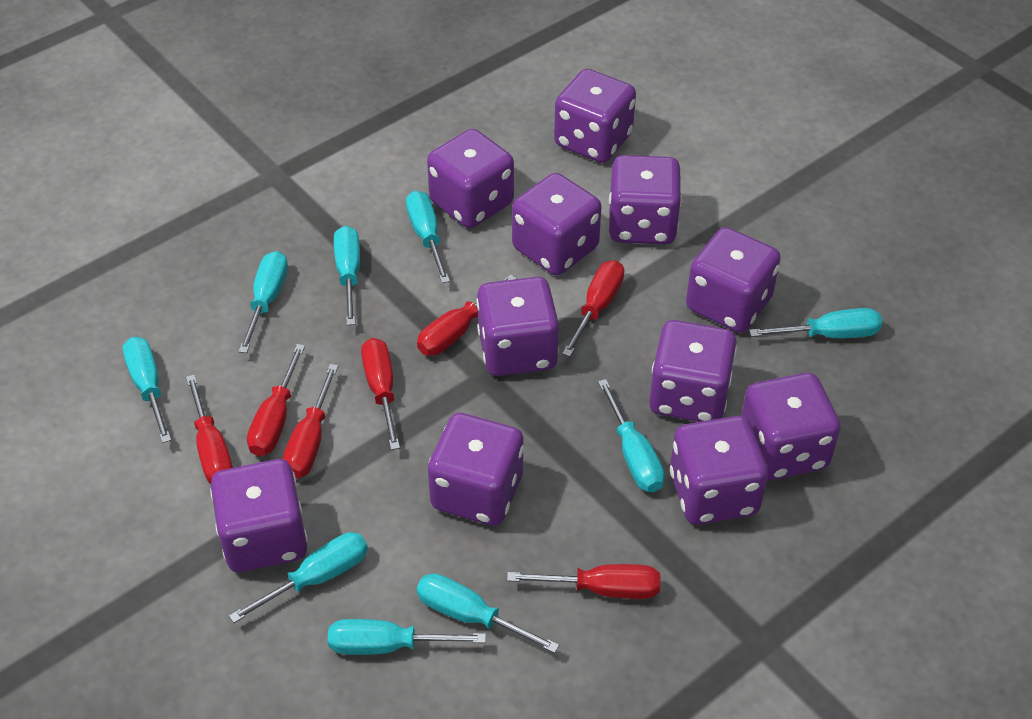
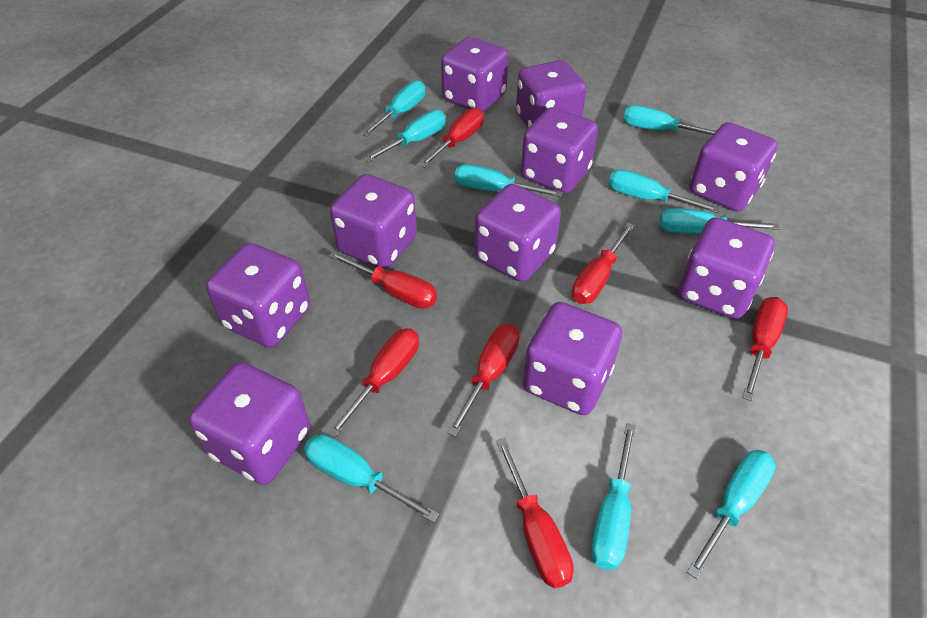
purple dice: [210,459,308,572] [427,129,514,228] [428,413,524,526] [476,277,559,376] [512,173,602,275] [554,69,636,163] [609,155,682,245] [649,320,737,422] [670,416,768,525] [686,227,781,333] [741,373,841,480] = 11 -> [188,362,310,485] [206,243,310,347] [330,174,417,269] [441,37,509,112] [474,184,561,282] [516,60,586,128] [521,107,598,194] [523,302,622,415] [678,217,775,319] [690,122,778,211] = 10

